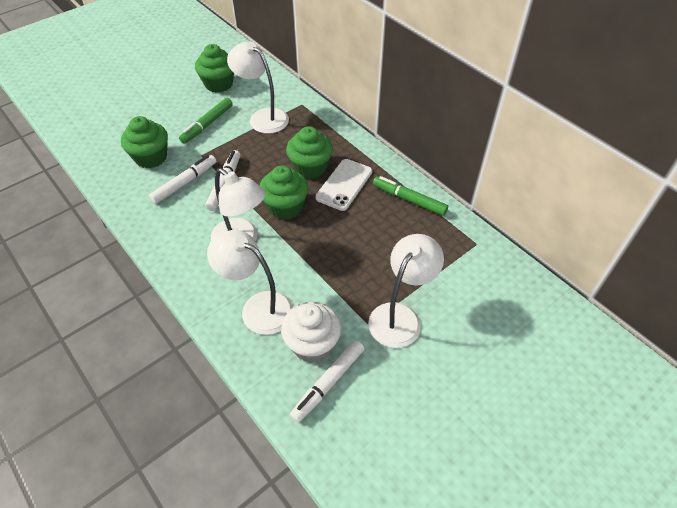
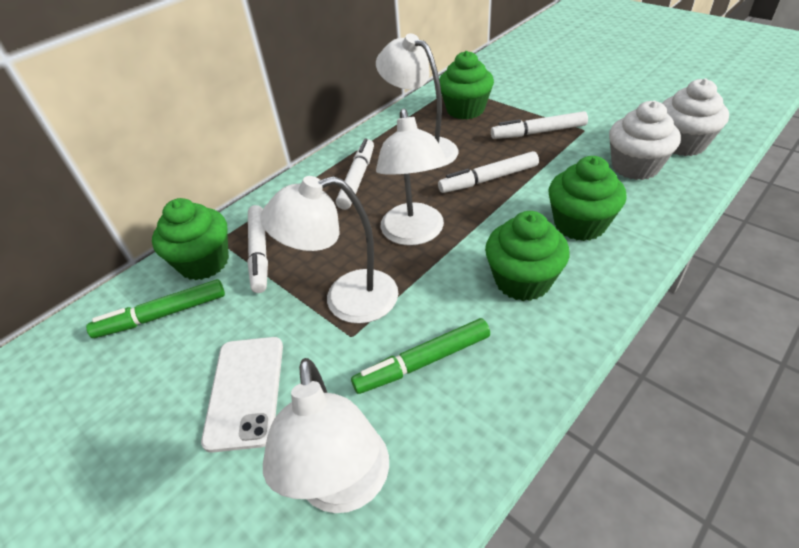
white cupcake: [281,302,341,362] = 1 -> [609,101,681,180] [662,78,729,156] = 2
white marker: [149,155,216,204] [205,150,240,211] [290,340,364,422] = 3 -> [247,205,268,293] [336,139,374,210] [438,151,539,193] [491,111,588,139] = 4

